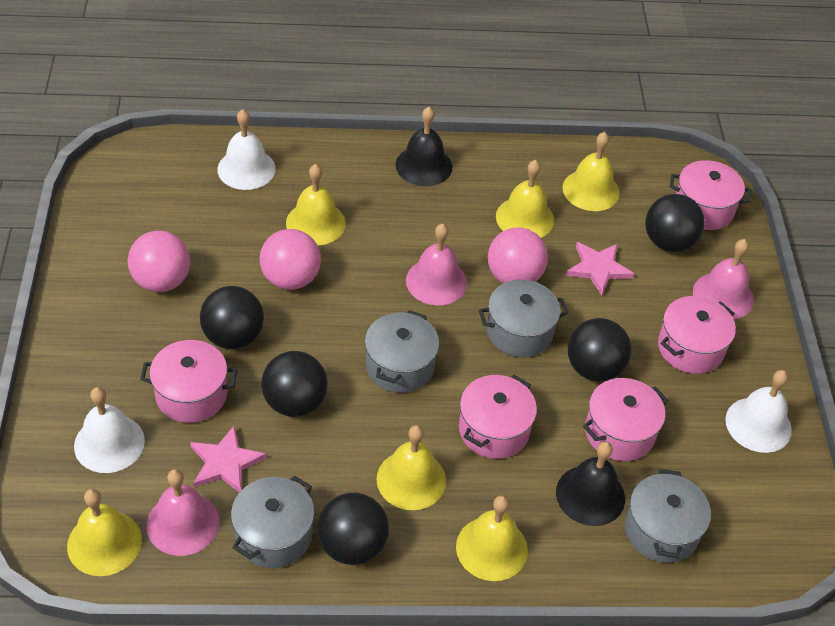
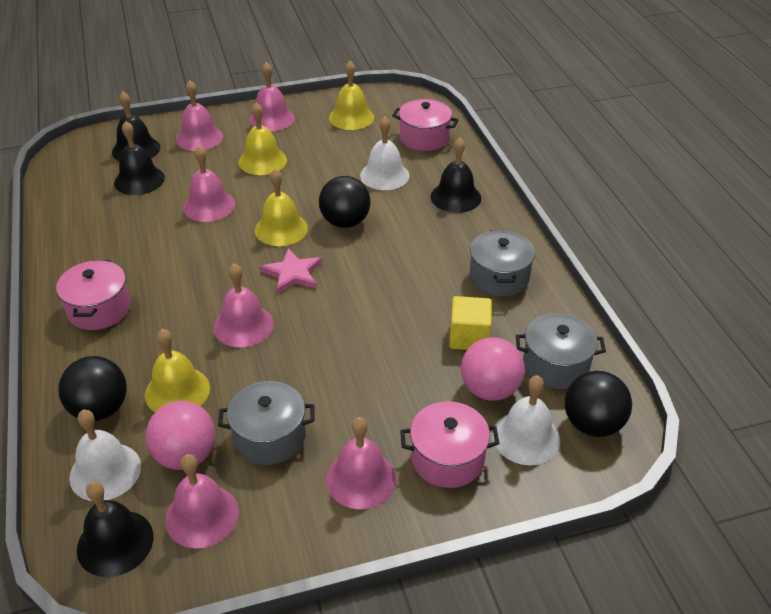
black ball: [200,286,264,349] [261,351,328,417] [317,493,389,565] [568,318,632,382] [645,194,705,252] = 5 -> [58,356,127,421] [319,176,371,228] [565,371,632,437] = 3
black bell: [395,107,452,186] [556,441,625,526] = 2 -> [77,482,153,577] [112,92,160,161] [114,121,165,195] [431,138,481,213] = 4
grey pot: [231,475,315,568] [365,310,439,393] [478,280,568,357] [625,469,711,563] = 4 -> [218,381,315,465] [470,230,535,297] [516,313,606,389] = 3
pink ball: [128,231,190,292] [260,229,321,290] [488,227,548,283] = 3 -> [145,401,215,470] [461,337,525,401] = 2
pink bell: [147,469,220,556] [406,224,467,305] [693,239,754,319] = 3 -> [165,454,239,548] [176,80,223,151] [183,146,235,222] [214,263,274,347] [249,62,295,131] [326,417,396,509] = 6
pink pot: [140,340,237,423] [459,375,537,459] [583,378,668,461] [658,296,736,374] [670,160,751,230] = 5 -> [56,260,130,330] [392,99,459,151] [400,401,500,488] = 3
pink star: [190,425,266,492] [566,242,634,296] = 2 -> [260,248,322,294] = 1
yellow bell: [67,489,142,576] [286,164,346,245] [377,425,446,510] [456,495,528,581] [496,160,554,238] [562,132,620,211] = 6 -> [145,329,210,412] [239,103,287,175] [255,169,308,246] [329,61,374,130] = 4
yellow cube: none = 0 -> [449,296,492,350] = 1

